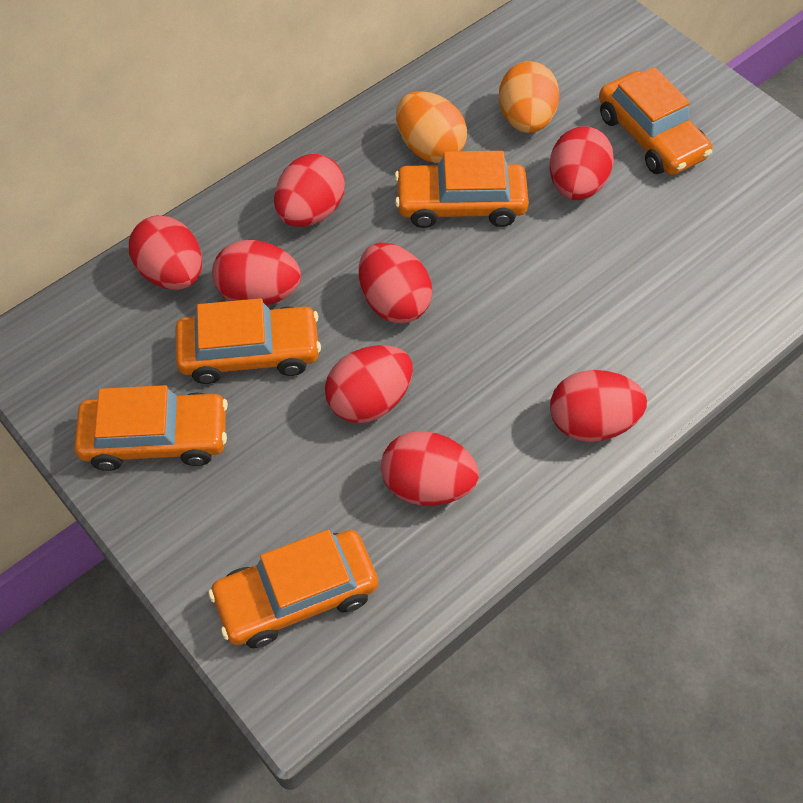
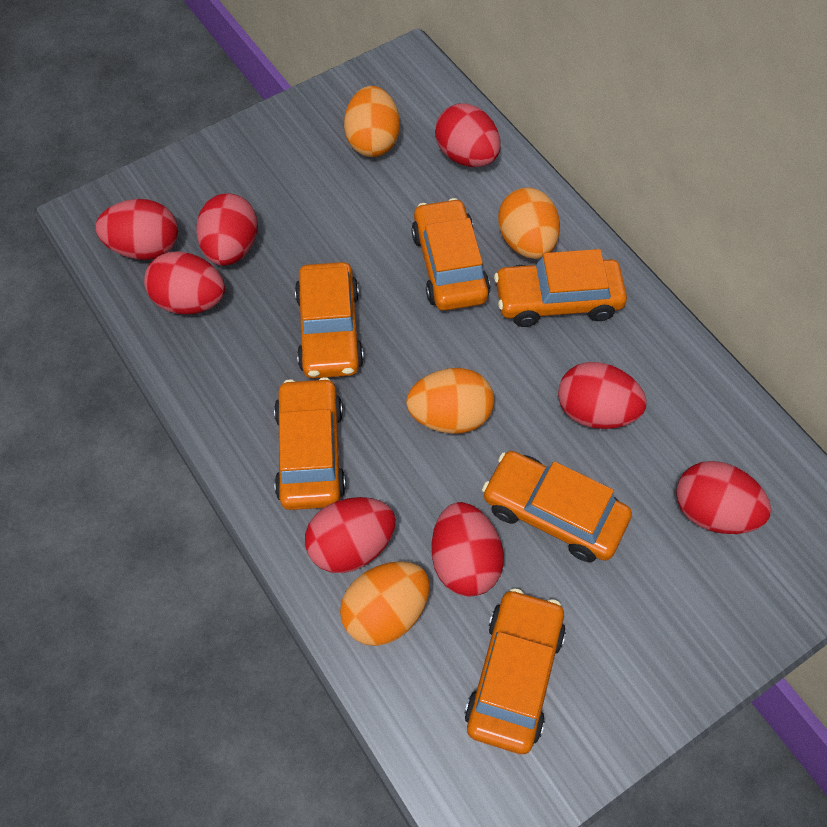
orange car: [74,385,228,471] [175,298,321,384] [208,529,378,648] [395,151,529,228] [599,67,712,175] = 5 -> [274,377,346,510] [295,262,364,378] [411,198,490,311] [465,588,566,754] [482,451,632,562] [494,249,627,327] = 6
orange egg: [396,91,467,163] [499,61,559,133] = 2 -> [340,561,430,646] [344,86,400,157] [406,368,494,434] [498,187,560,259] = 4

